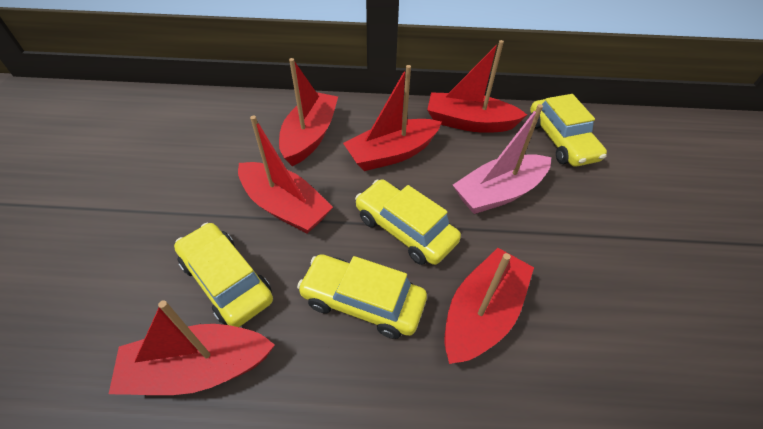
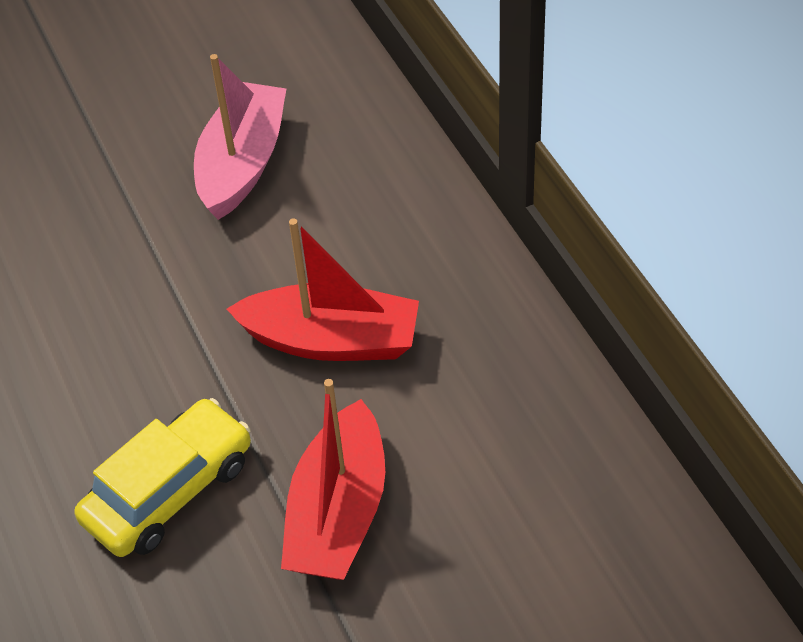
red boat: [109,300,275,395] [238,115,333,233] [279,58,338,166] [343,65,441,171] [427,40,527,133] [444,248,534,364] = 6 -> [227,218,419,361] [281,379,385,580] = 2
yellow car: [174,223,273,327] [297,254,427,339] [355,179,461,265] [530,94,607,167] = 4 -> [75,398,251,557] = 1

